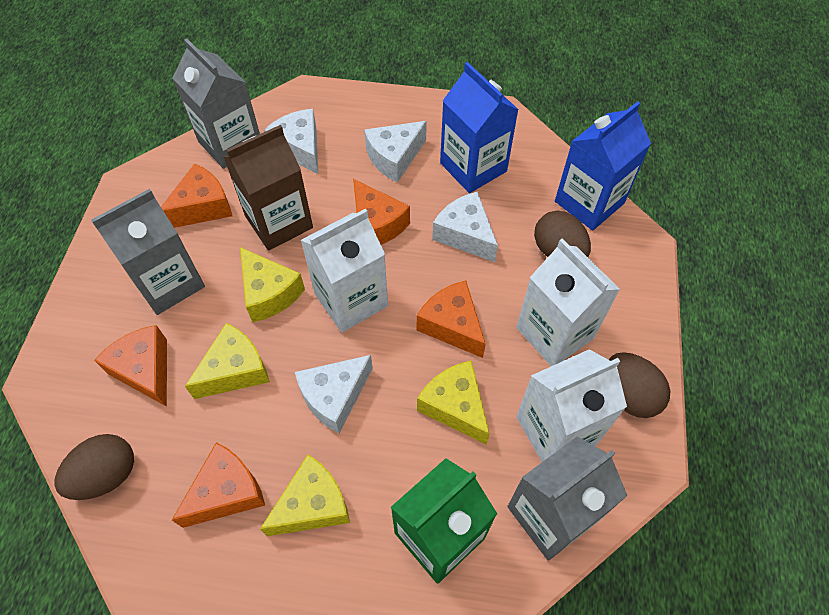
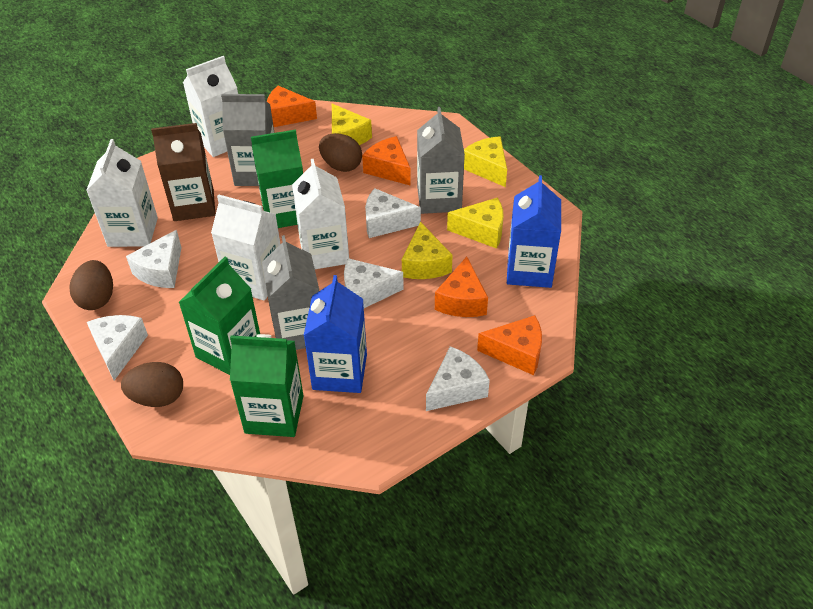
green carton: [390,458,497,584] = 1 -> [179,257,260,375] [230,334,303,437] [251,130,303,228] = 3
orange cheese: [94,325,167,407] [161,163,232,228] [172,442,265,528] [353,179,410,245] [416,281,486,358] = 5 -> [267,86,317,127] [362,136,411,186] [435,257,488,317] [477,315,542,375] = 4
white carton: [301,208,388,333] [516,238,620,366] [516,349,627,462] = 3 -> [86,139,158,247] [183,56,238,157] [211,194,280,301] [292,159,349,269] = 4
white cheese: [264,109,318,174] [295,355,373,433] [364,121,427,182] [432,192,498,262] = 4 -> [87,315,148,380] [126,230,182,288] [344,258,404,308] [365,188,421,238] [426,346,490,411] = 5

